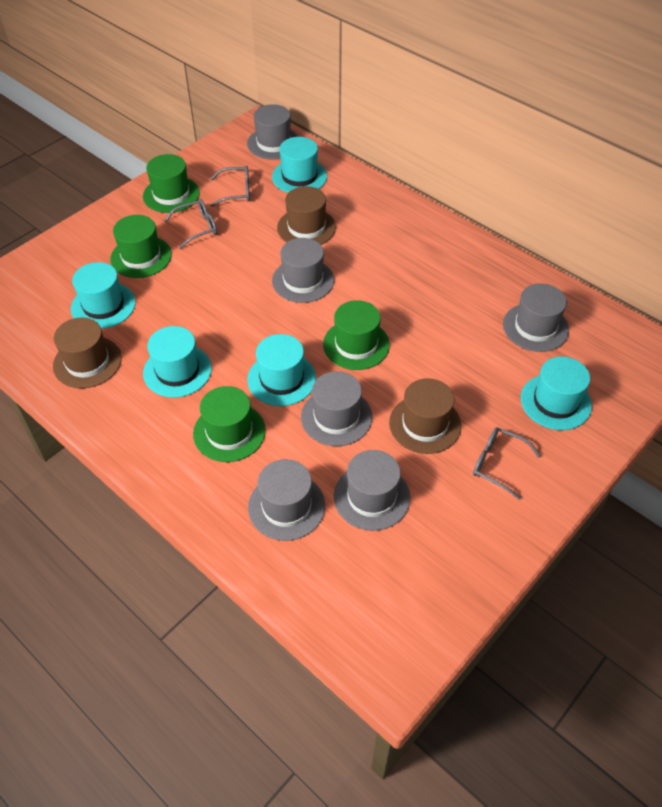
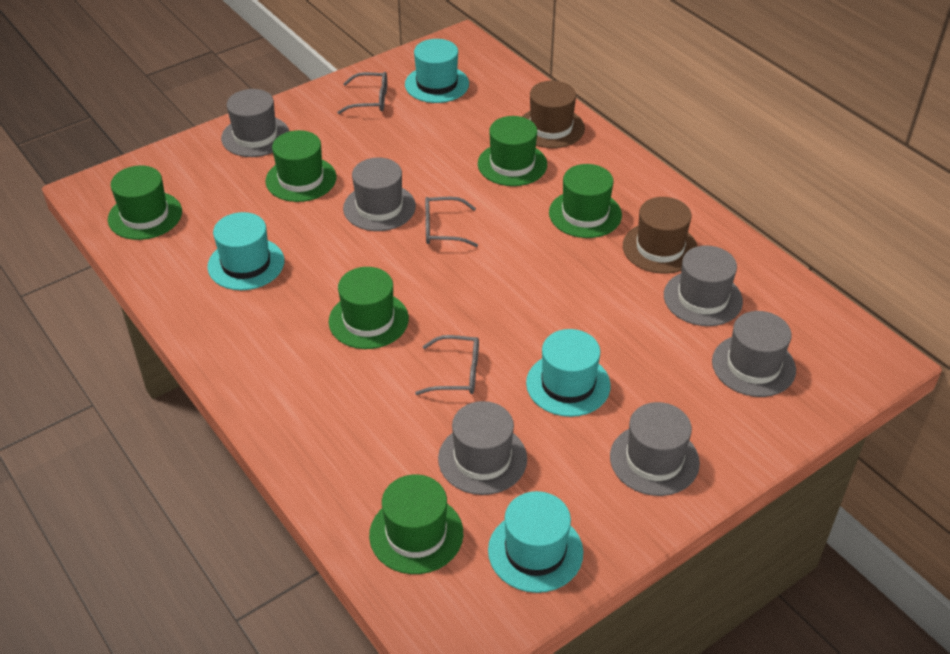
brown hat: [53,317,122,388] [277,186,336,245] [389,378,461,454] = 3 -> [522,81,585,148] [623,197,698,274] = 2
green hat: [110,215,172,278] [143,154,200,213] [193,386,266,462] [323,300,390,370] = 4 -> [108,165,182,240] [265,130,336,202] [329,267,409,349] [369,474,463,574] [478,116,547,186] [549,164,622,238] = 6
turquoise hat: [71,262,136,329] [143,326,212,398] [247,334,316,406] [272,137,327,193] [520,357,592,430] = 5 -> [207,212,284,290] [405,39,469,103] [488,491,583,593] [526,329,611,417] = 4

